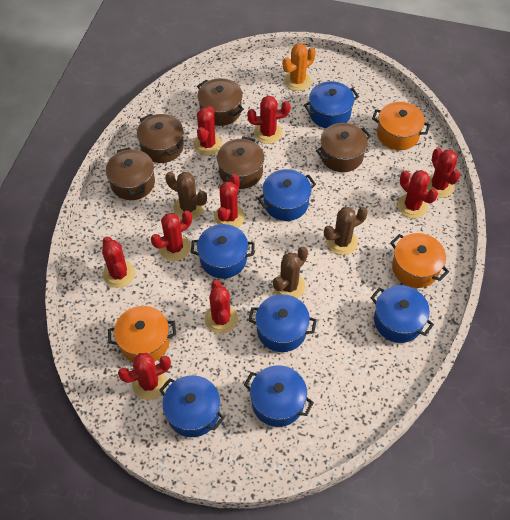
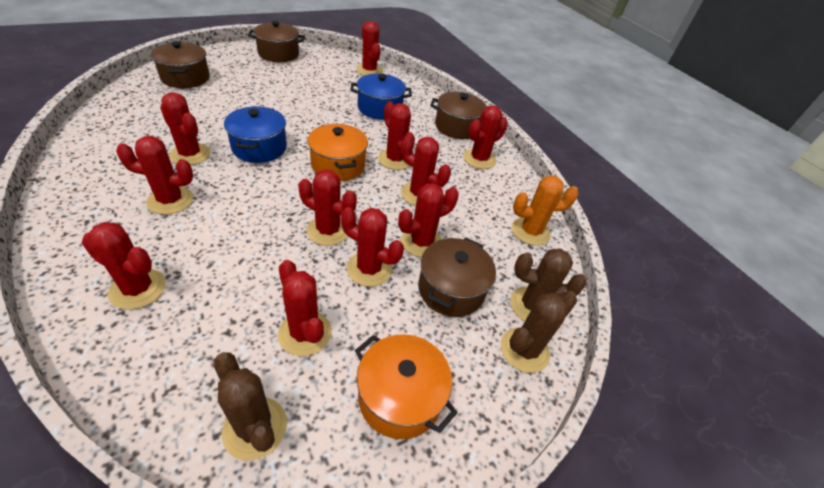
blue pot: [159,375,224,437] [191,224,255,279] [244,365,314,427] [248,294,317,352] [257,169,316,221] [304,81,359,128] [370,286,434,343] = 7 -> [224,106,287,163] [350,73,412,120] = 2
brown pot: [106,147,155,200] [137,114,184,163] [197,78,244,126] [217,136,264,189] [316,123,371,172] = 5 -> [151,41,210,88] [248,21,305,62] [418,237,496,317] [430,92,487,139] = 4
orange pot: [108,306,176,362] [372,102,430,150] [390,233,449,288] = 3 -> [308,124,368,181] [355,334,458,439] = 2
red cactus: [102,237,135,288] [118,353,171,400] [151,211,192,261] [193,106,222,156] [205,280,238,334] [214,174,245,228] [247,96,290,144] [397,170,438,218] [427,148,460,198] = 9 -> [82,222,166,310] [116,136,193,214] [160,92,210,165] [278,260,331,356] [298,169,357,246] [341,207,404,287] [356,21,383,76] [378,102,415,170] [398,183,459,257] [401,137,451,206] [463,105,508,169] = 11

